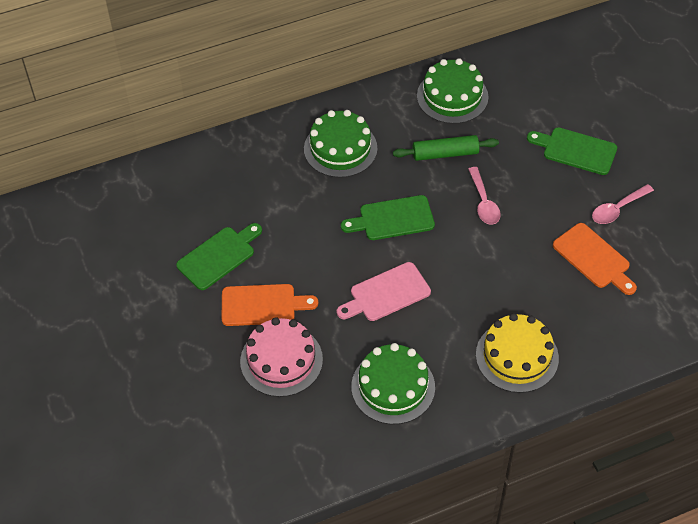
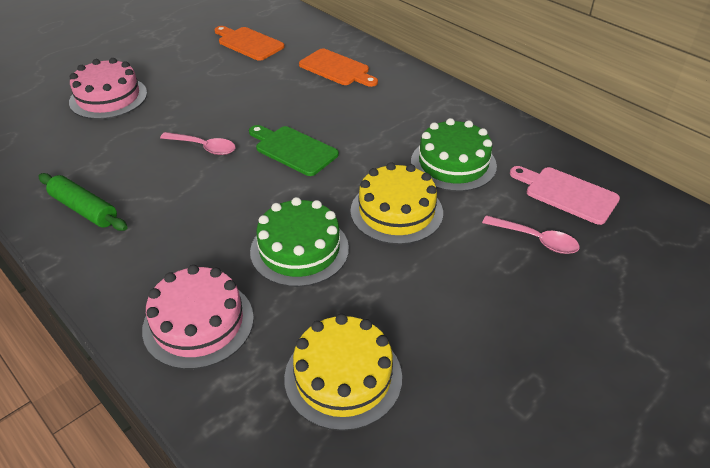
green cake: [304,110,377,178] [351,343,435,424] [417,58,488,124] = 3 -> [250,197,349,287] [411,118,497,192] = 2
green cutting board: [176,223,262,290] [341,195,435,240] [527,127,617,175] = 3 -> [249,125,339,176] = 1
pink cake: [240,317,323,397] = 1 -> [69,58,147,119] [142,265,254,369] = 2
yellow cake: [476,313,559,393] = 1 -> [284,314,402,431] [350,162,443,245] = 2

